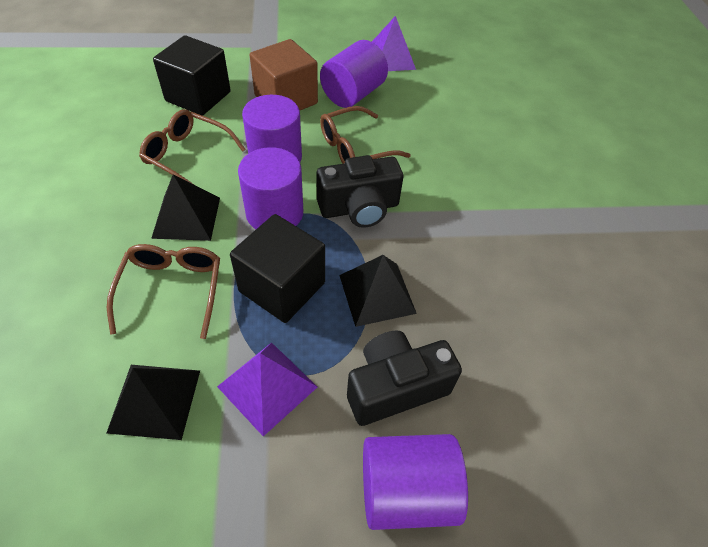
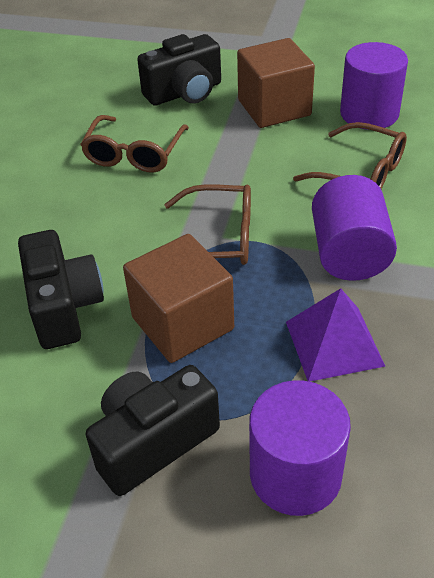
black camera: [316,155,403,228] [347,331,462,426] = 2 -> [18,230,104,349] [85,365,220,496] [137,34,221,106] = 3
black cube: [153,35,231,116] [230,214,325,323] = 2 -> none = 0
black pyramid: [106,365,200,440] [151,174,220,241] [339,255,417,327] = 3 -> none = 0
brown cube: [250,39,318,110] = 1 -> [123,234,234,363] [237,38,315,128] = 2
purple cylinder: [238,147,303,229] [242,95,302,162] [320,40,388,108] [363,434,468,530] = 4 -> [249,380,351,516] [312,175,397,281] [340,42,408,130] = 3
purple pyramid: [217,342,317,437] [372,16,416,71] = 2 -> [286,288,385,382] = 1

